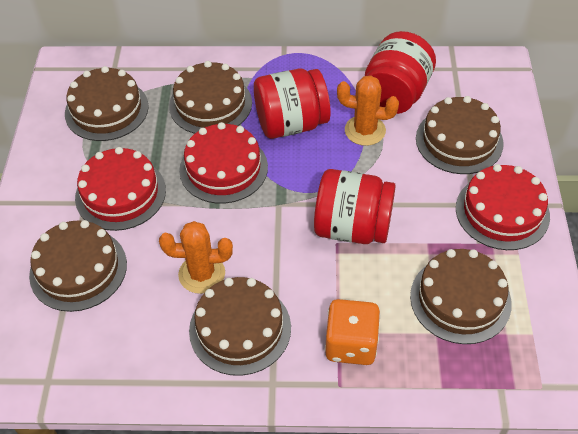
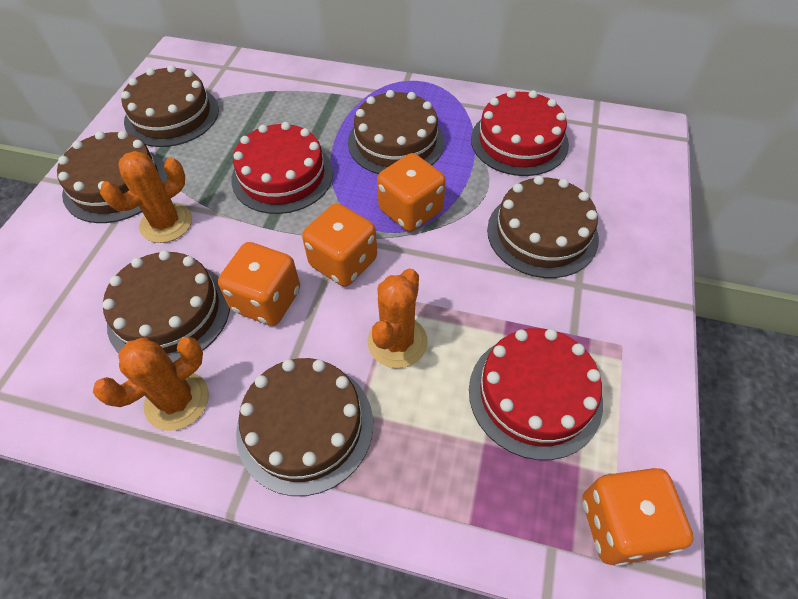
orange cactus: [159,221,233,294] [337,75,399,146] = 2 -> [93,337,209,431] [100,151,192,243] [368,268,428,368] = 3
orange dice: [325,299,380,365] = 1 -> [218,242,300,326] [302,203,377,287] [377,153,446,232] [582,468,693,566] = 4
red jar: [254,69,331,139] [314,169,396,244] [365,31,436,114] = 3 -> none = 0

